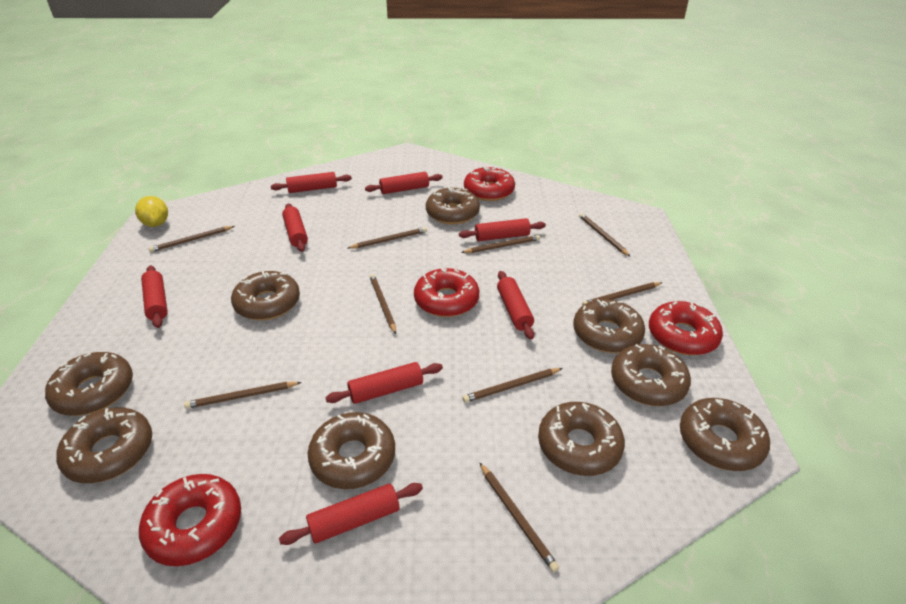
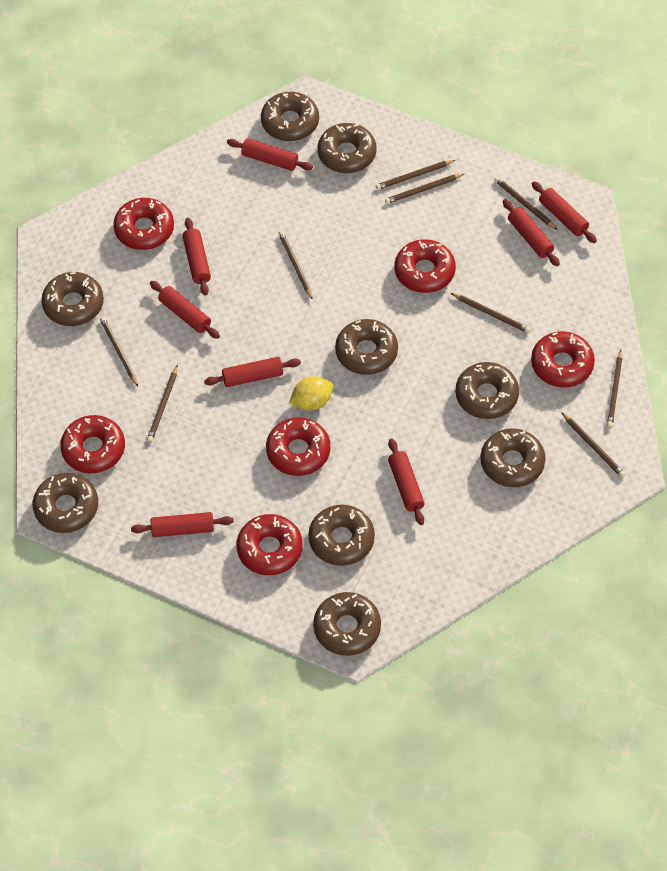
red donut: [139,474,241,566] [414,268,479,317] [464,166,515,201] [649,301,723,355] = 4 -> [60,415,125,473] [113,198,174,250] [237,514,303,575] [266,417,330,476] [394,239,456,293] [531,331,595,387] = 6

